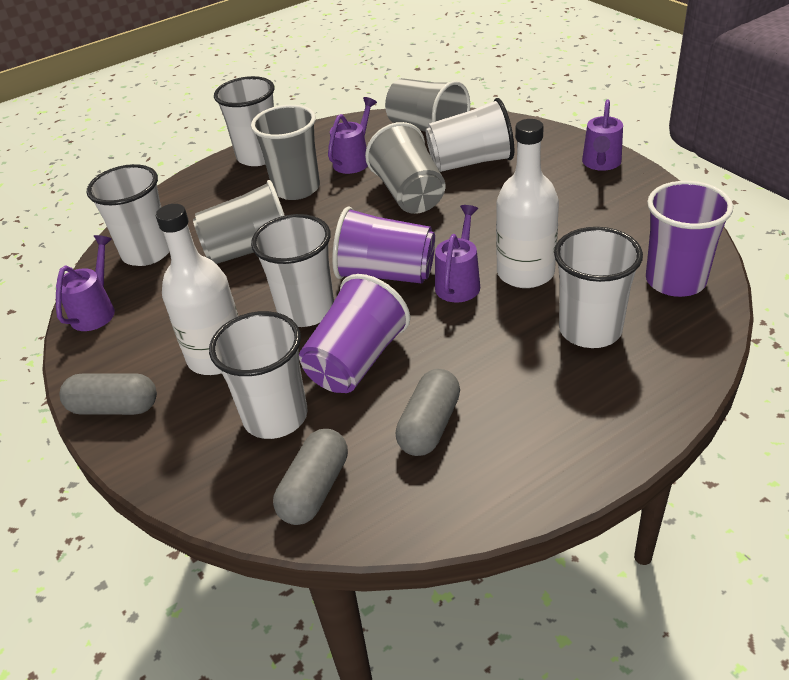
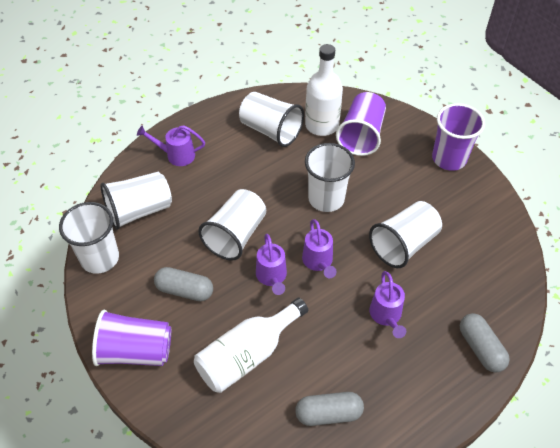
grey cup: [193,180,285,264] [251,105,320,200] [365,122,445,214] [385,78,470,132] = 4 -> none = 0

